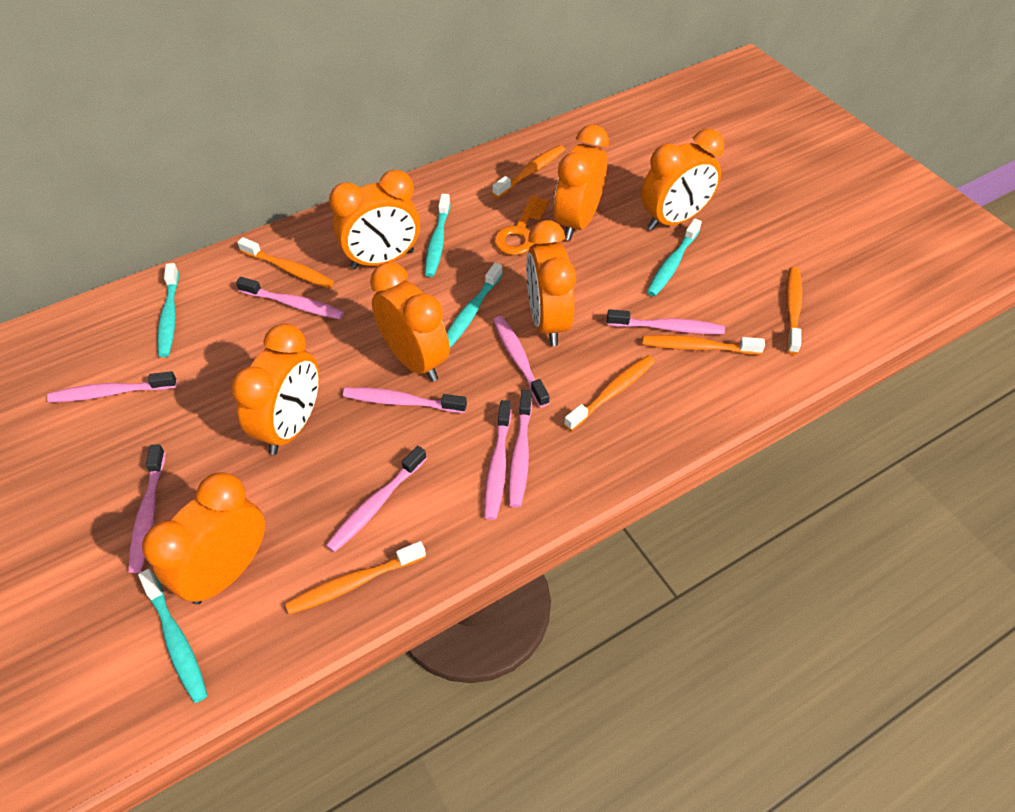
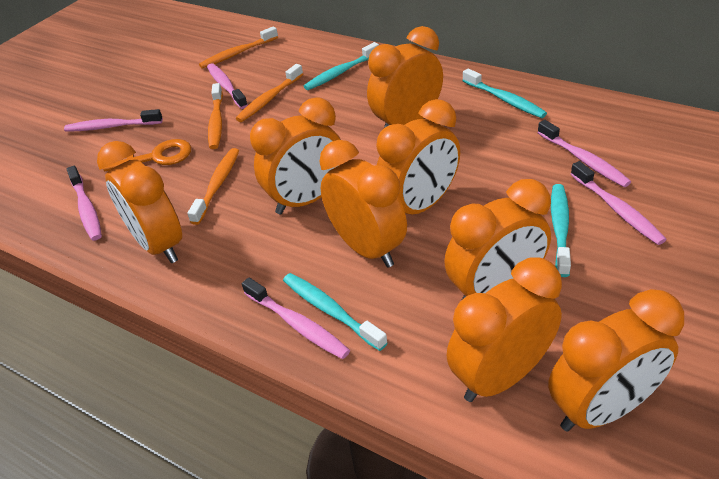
orange clock: [142,473,265,605] [231,324,319,455] [329,170,420,269] [370,262,450,382] [526,220,576,346] [554,125,609,240] [641,129,724,230] = 7 -> [97,141,182,263] [250,97,341,214] [319,140,407,268] [367,26,443,128] [376,99,460,214] [444,179,551,300] [446,258,562,402] [548,289,684,432] = 8
orange toothbrush: [237,237,334,288] [285,541,426,614] [492,145,565,198] [564,355,655,431] [642,335,765,355] [786,267,802,354] = 6 -> [187,148,239,225] [199,26,278,69] [208,83,223,149] [236,64,303,122] = 4
pink toothbrush: [47,371,177,402] [128,444,165,573] [236,277,344,319] [326,446,427,552] [343,387,467,413] [484,400,511,520] [494,316,549,407] [508,390,532,508] [607,309,725,334] = 9 -> [64,109,163,132] [67,166,102,241] [207,63,248,109] [242,277,350,359] [537,120,631,187] [571,161,667,245] = 6
turquoise toothbrush: [138,569,208,703] [158,263,179,357] [425,194,450,277] [447,263,503,348] [647,218,702,296] = 5 -> [283,273,388,351] [304,42,379,90] [462,68,547,118] [551,184,571,277] = 4

